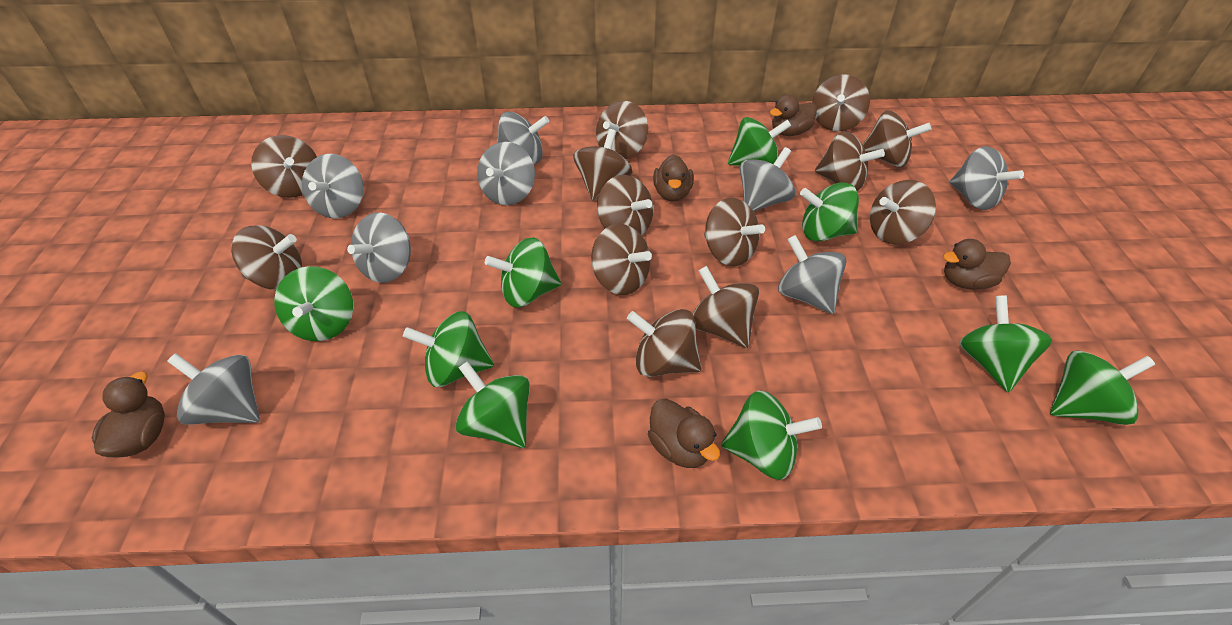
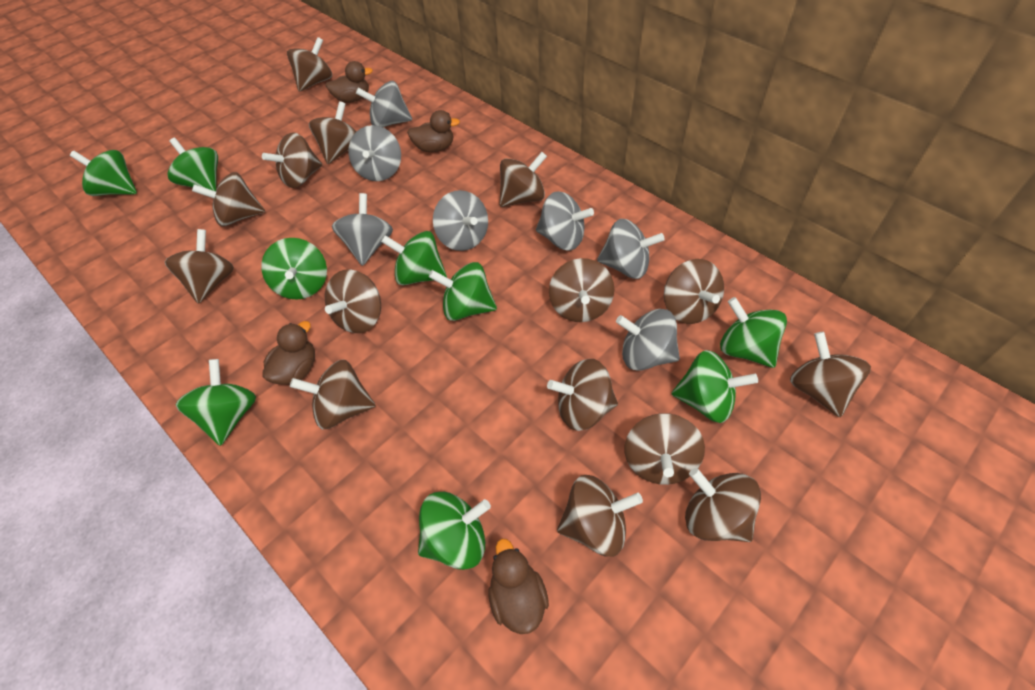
brown duck: [92,371,165,457] [648,399,720,468] [653,155,694,202] [770,95,817,136] [943,239,1011,289] = 5 -> [262,321,315,385] [326,61,373,103] [407,110,460,152] [488,539,549,634] = 4
brown spinning top: [231,225,302,290] [251,135,317,198] [573,129,632,201] [591,224,652,295] [596,101,648,159] [597,175,653,235] [627,309,702,377] [693,266,759,348] [704,197,765,266] [812,74,870,131] [815,131,885,191] [863,110,931,167] [870,180,936,244] = 13 -> [165,229,234,304] [192,172,265,226] [262,132,322,188] [287,37,332,92] [290,360,375,430] [309,101,356,164] [325,269,381,333] [499,152,547,207] [547,359,618,431] [549,258,614,322] [557,475,643,557] [625,413,705,485] [664,259,724,324] [685,468,761,542] [790,332,871,417] = 15
grey spinning top: [167,353,260,425] [302,154,364,218] [347,212,411,283] [477,142,535,205] [497,112,549,164] [740,147,796,211] [778,235,846,314] [950,146,1024,210] = 8 -> [332,193,393,266] [348,125,401,181] [356,81,412,127] [433,190,488,251] [536,191,594,250] [597,219,665,279] [616,309,680,371] = 7

